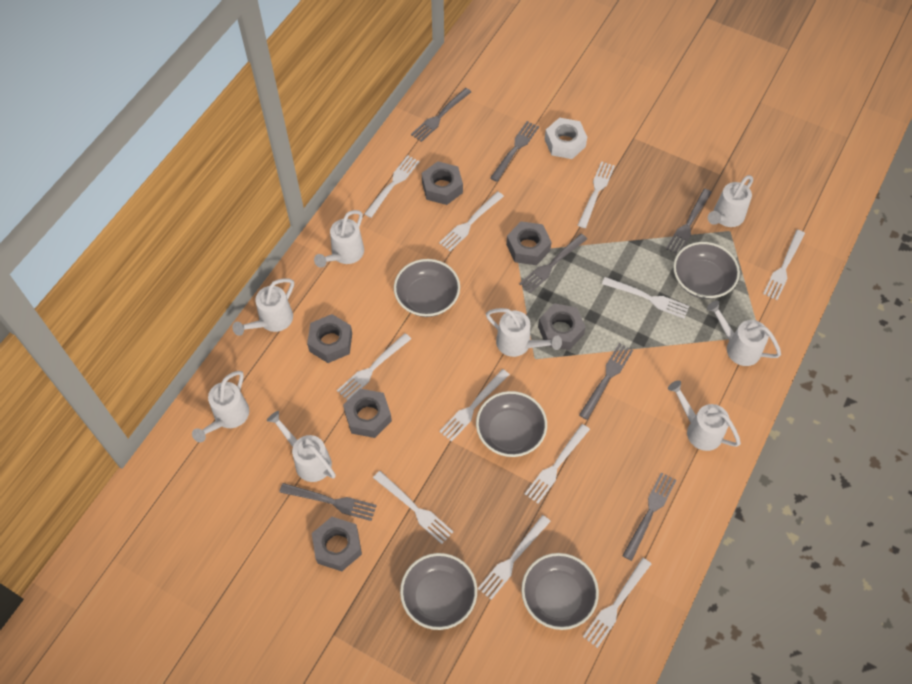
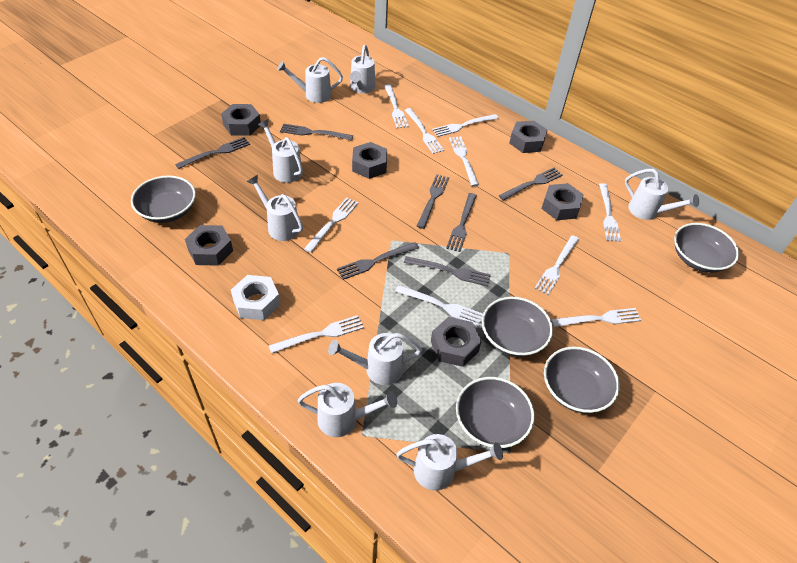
white fork: [337,333,411,401] [364,155,419,218] [373,471,453,544] [439,192,504,251] [439,369,510,442] [478,515,551,600] [525,424,590,504] [578,161,615,228] [583,558,651,648] [602,277,689,319] [763,230,805,300] = 11 -> [269,315,364,354] [304,198,358,253] [384,84,409,128] [395,285,483,326] [405,108,444,154] [432,114,499,137] [449,136,479,186] [534,235,579,295] [551,308,642,327] [599,183,621,242] = 10

